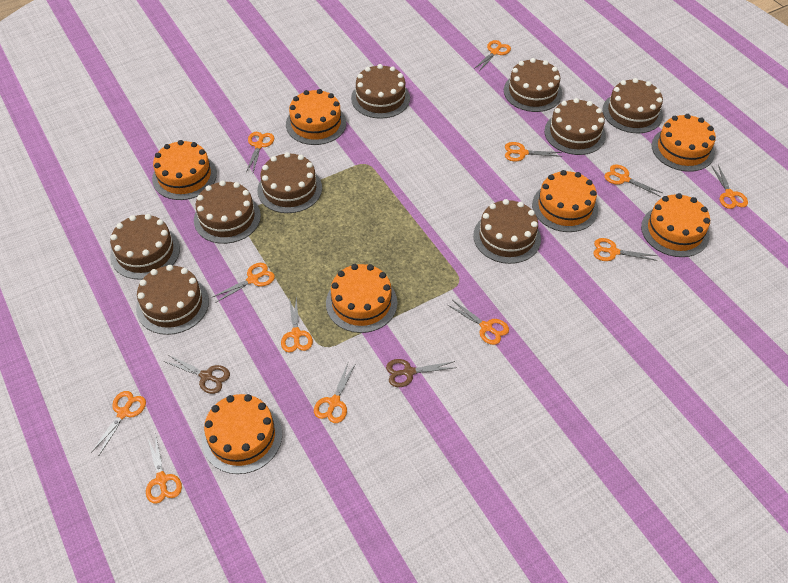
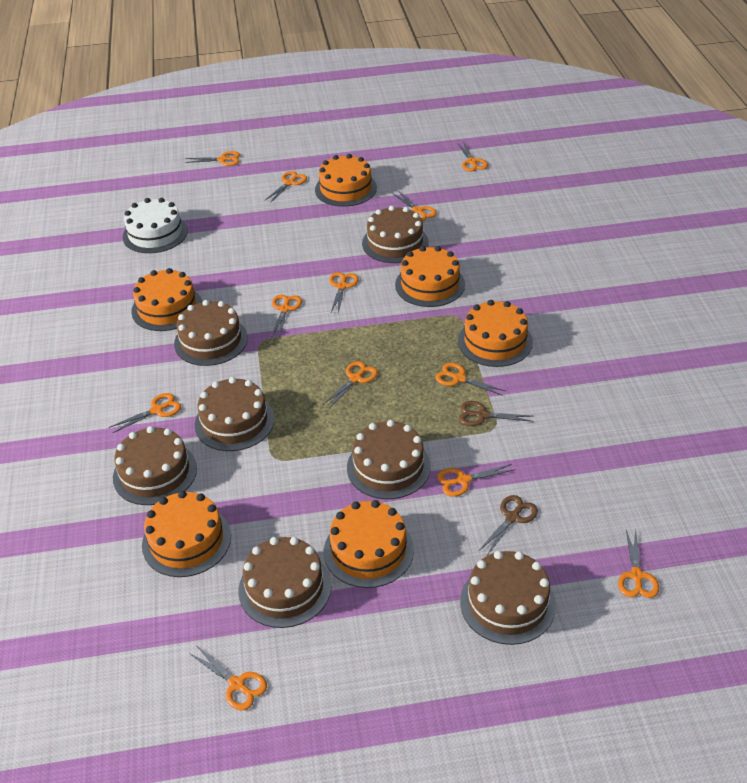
brown cake: [110,214,180,280] [136,265,209,335] [194,181,261,244] [257,152,322,213] [351,64,410,119] [473,199,541,264] [504,58,562,112] [544,98,606,155] [602,78,663,133] = 9 -> [113,426,197,505] [174,300,248,366] [195,377,275,451] [238,537,331,628] [347,420,431,499] [362,206,429,263] [460,551,556,645] = 7
orange cake: [152,140,217,200] [202,394,282,474] [286,89,346,145] [326,264,397,333] [532,170,598,232] [641,193,710,257] [652,114,716,172] = 7 -> [131,268,202,331] [142,491,231,577] [315,154,377,207] [324,500,414,588] [395,246,465,307] [458,300,533,367] = 6
white cake: none = 0 -> [123,198,188,253] = 1

